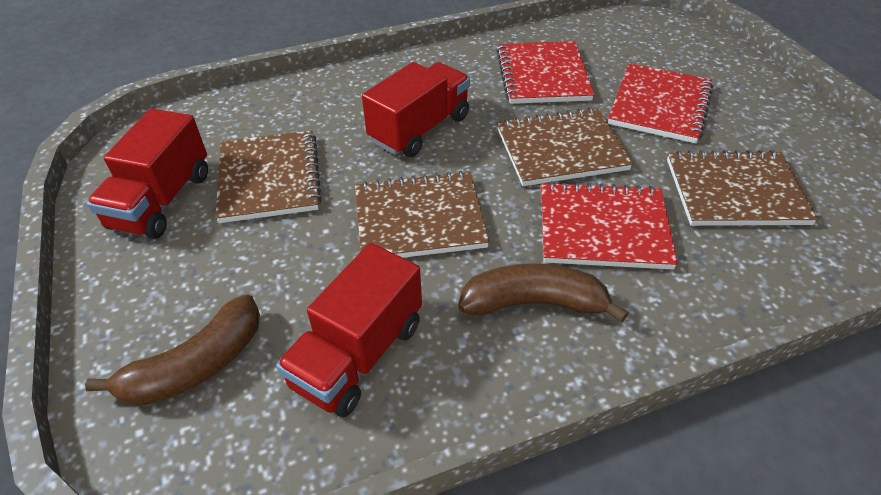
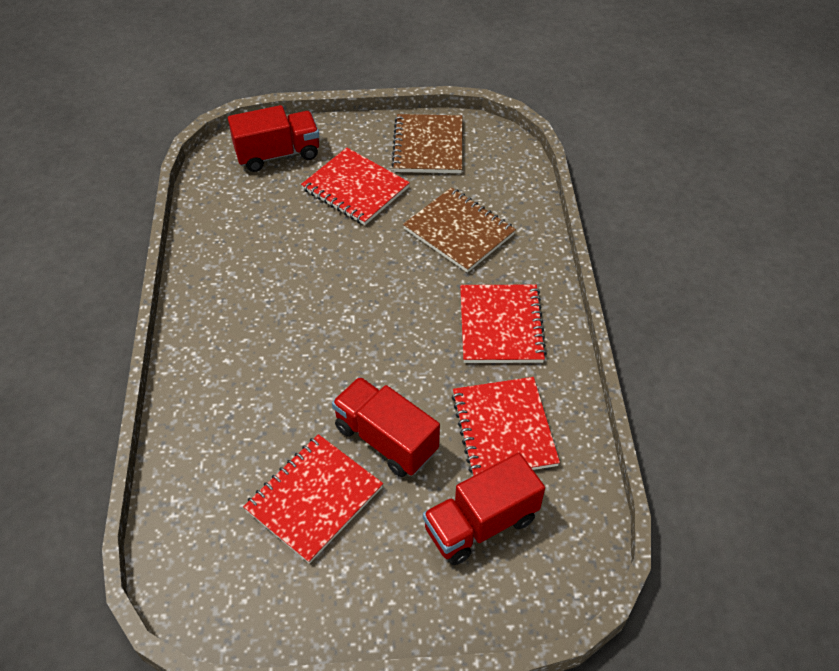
brown banana: [85,294,260,406] [458,263,629,322] = 2 -> none = 0
brown notebook: [215,130,322,223] [355,171,490,258] [497,107,633,186] [667,150,818,226] = 4 -> [391,114,462,173] [403,187,516,273] = 2
red notebook: [497,41,594,104] [541,181,678,270] [608,63,713,143] = 3 -> [243,434,383,564] [301,148,410,225] [451,377,560,476] [460,285,547,363] = 4

